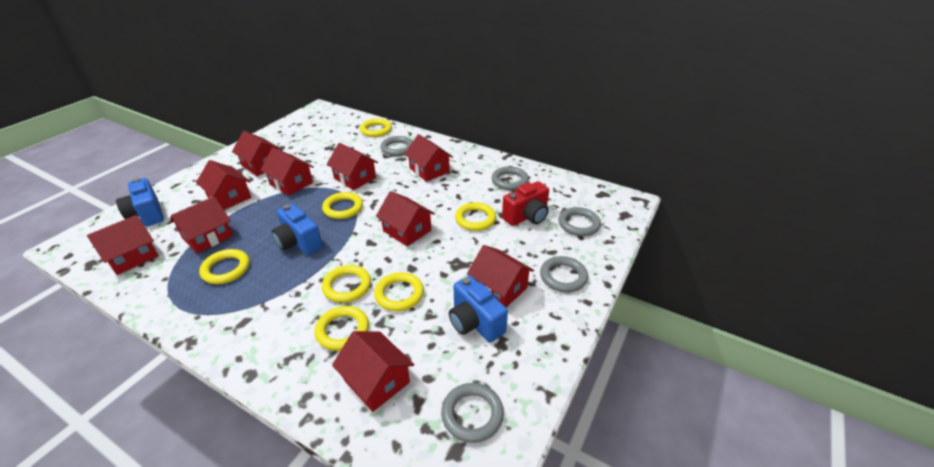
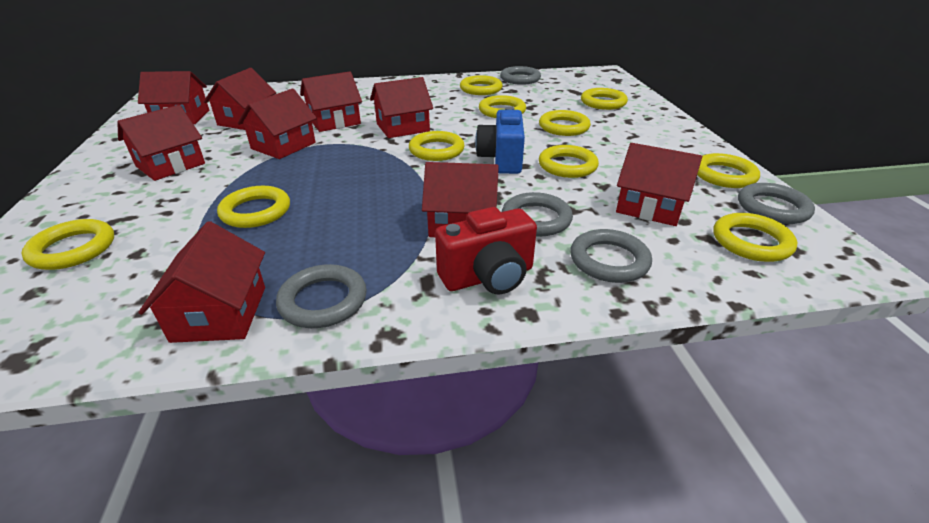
blue camera: [116,178,164,227] [272,204,323,255] [449,275,508,342] = 3 -> [475,106,525,174] = 1
red house: [87,215,159,275] [170,196,233,254] [196,160,251,210] [232,131,282,176] [261,148,314,196] [327,143,378,190] [332,331,414,412] [376,191,435,247] [404,134,453,182] [467,245,534,307] = 10 -> [117,105,205,181] [138,71,209,124] [138,221,265,343] [204,68,277,130] [238,89,317,159] [300,72,362,132] [370,77,433,138] [422,162,499,237] [616,143,702,226] = 9
yellow ring: [199,249,250,284] [315,306,369,351] [322,192,363,219] [322,265,371,303] [360,119,392,137] [374,272,424,311] [455,202,496,231] = 7 -> [22,219,114,270] [217,186,290,228] [409,131,465,161] [460,75,503,95] [479,95,526,118] [539,110,591,136] [539,145,599,178] [581,88,628,110] [697,153,760,188] [714,213,797,262] = 10

